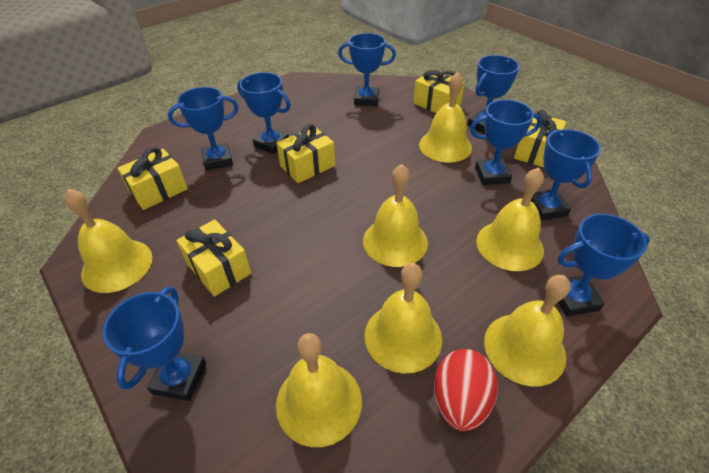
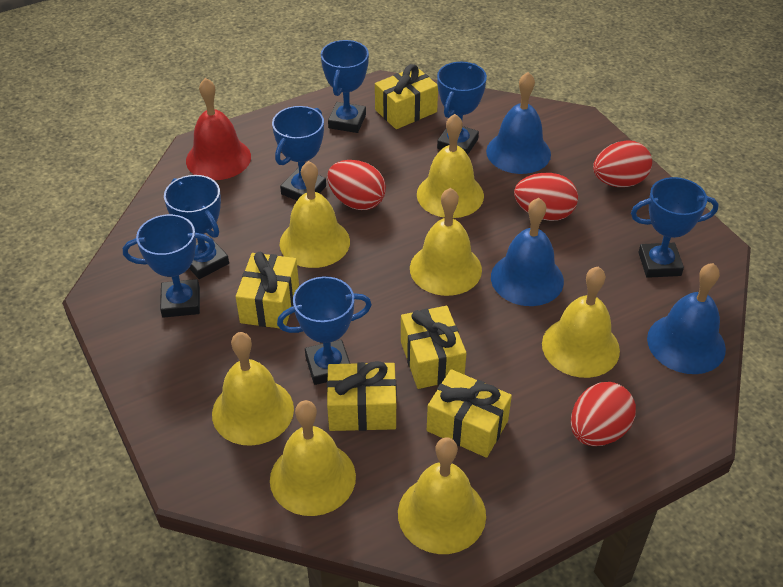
blue bell: none = 0 -> [486,72,551,174] [491,198,564,306] [647,263,726,374] = 3
blue trophy: [103,287,206,401] [168,87,238,171] [237,72,291,154] [338,33,396,106] [467,55,519,134] [470,100,542,185] [531,129,601,221] [558,214,650,316] = 8 -> [123,214,215,318] [164,175,229,279] [272,106,326,200] [277,276,372,385] [321,40,369,133] [437,62,487,155] [631,177,719,278] = 7
red bell: none = 0 -> [186,78,251,180] = 1
red egg: [434,349,498,431] = 1 -> [327,160,386,210] [514,173,578,221] [571,382,636,446] [593,140,652,187] = 4

